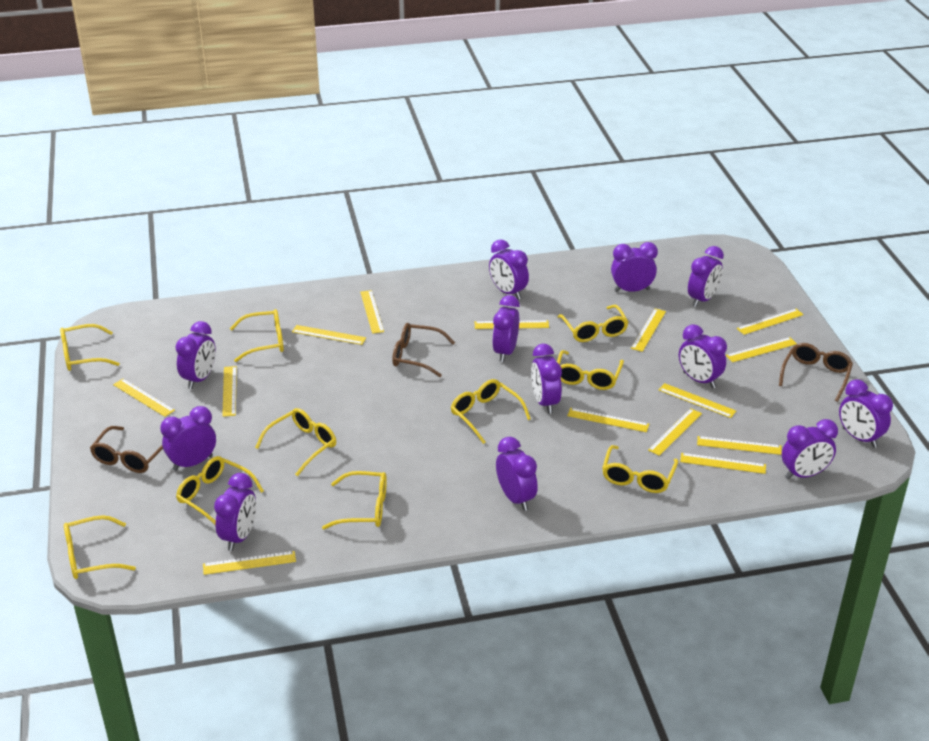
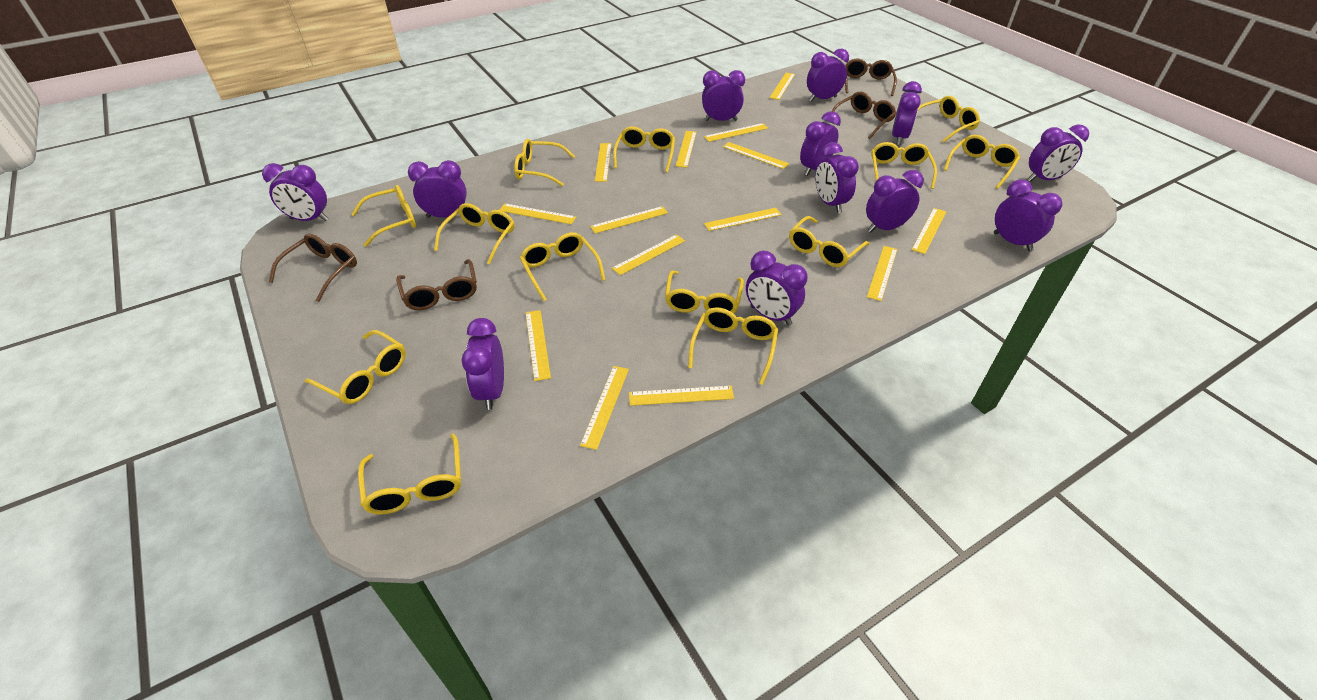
brown glasses: [90,426,163,473] [392,323,455,377] [779,343,853,402] = 3 -> [269,234,357,302] [396,259,477,310] [827,92,896,139] [845,59,897,96] = 4
yellow glasses: [60,324,120,371] [64,515,136,579] [176,456,264,525] [230,309,284,362] [255,408,336,476] [322,471,387,529] [451,379,531,444] [557,350,624,390] [558,305,628,342] [602,445,678,493] = 10 -> [304,330,406,404] [351,185,416,247] [358,434,461,514] [434,203,515,264] [514,139,575,186] [520,232,606,301] [613,126,675,173] [665,271,744,314] [688,307,778,385] [789,216,870,267] [871,142,937,189] [918,96,980,143] [944,135,1020,189] = 13

